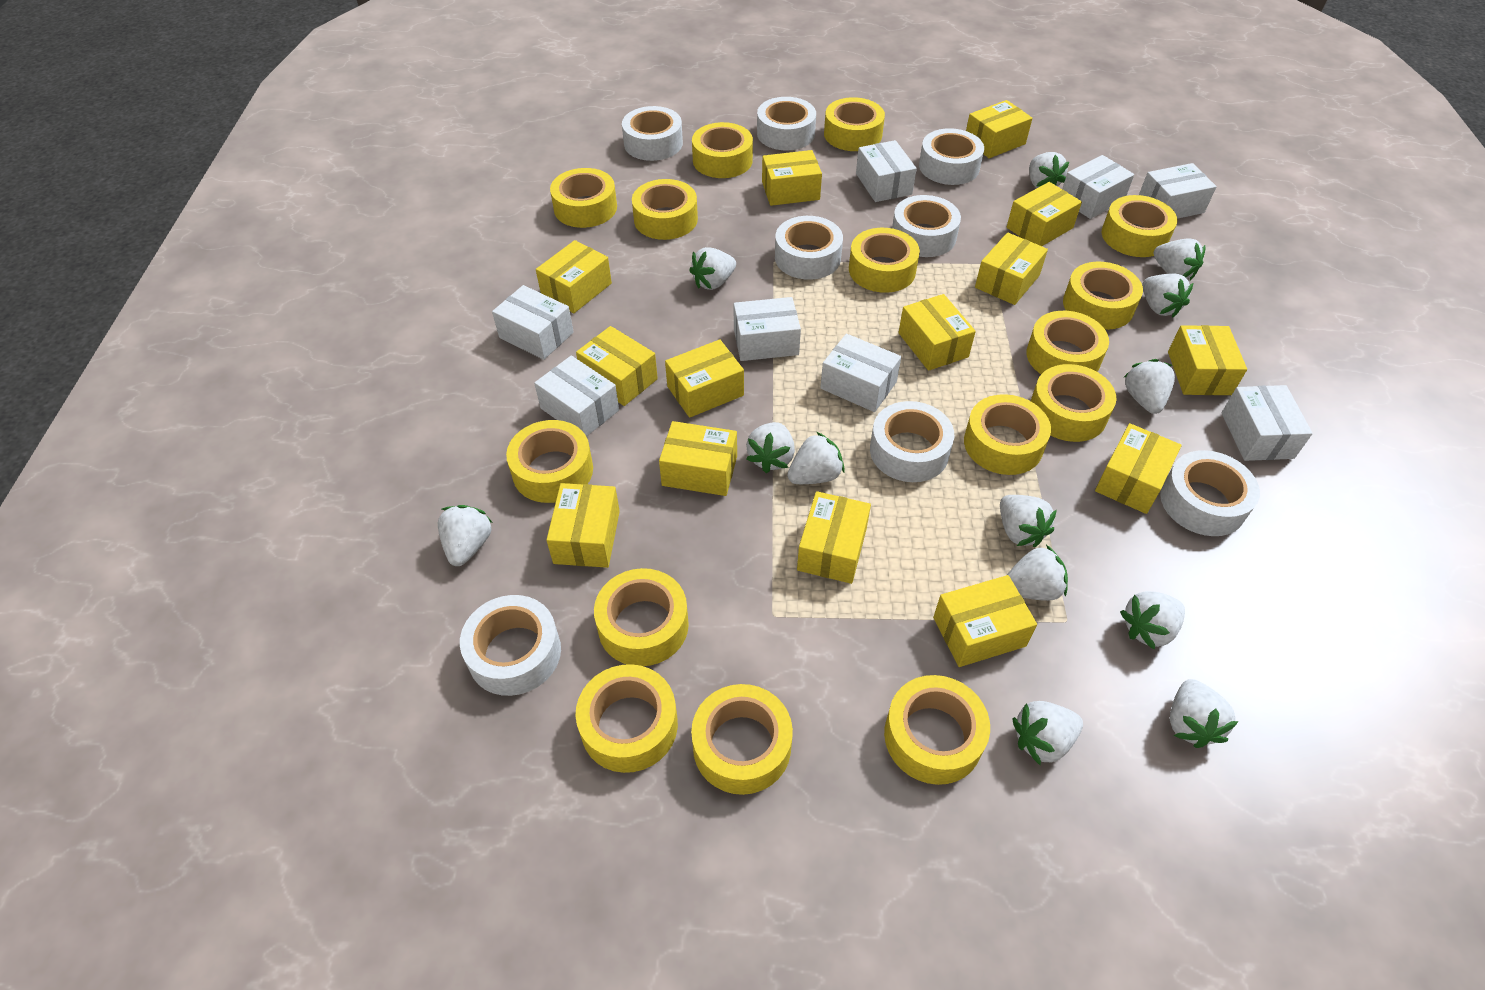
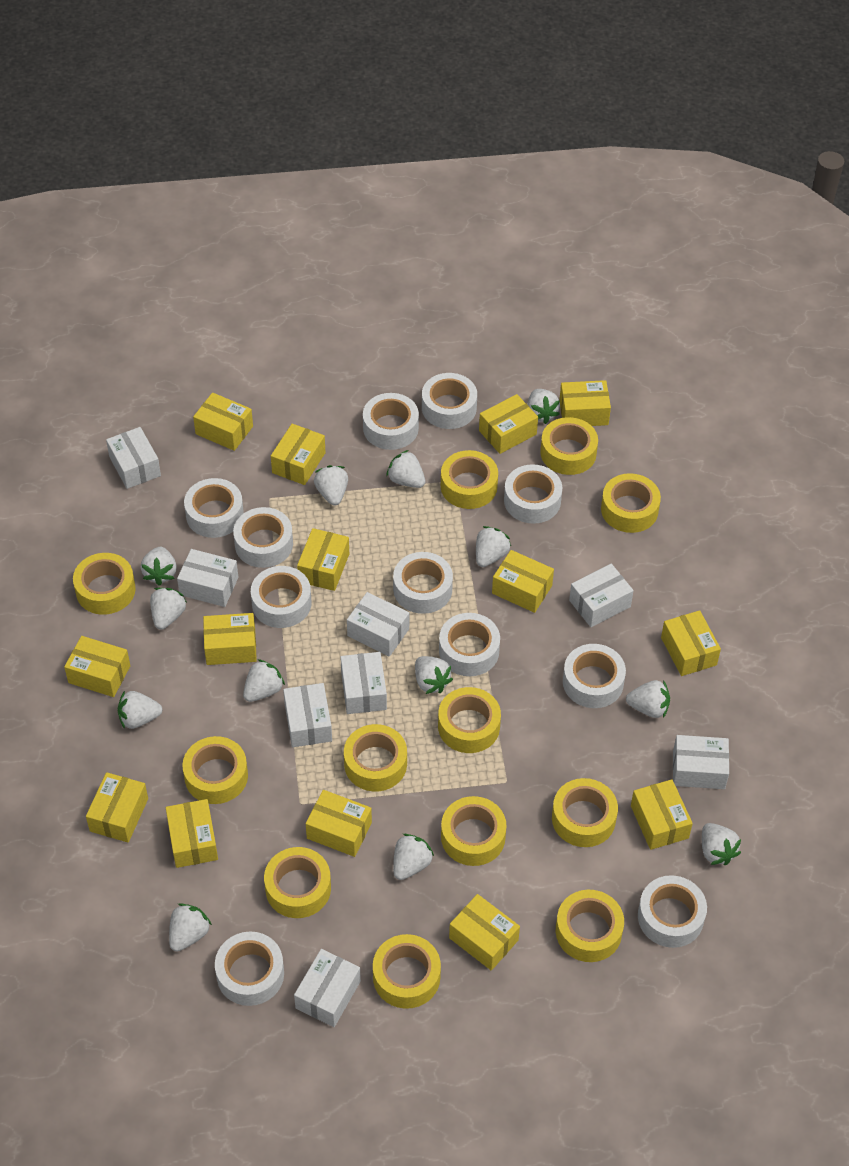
white tape: [460,595,561,696] [622,106,683,161] [757,97,816,150] [775,216,843,280] [870,401,954,482] [892,195,961,257] [919,128,984,185] [1160,450,1260,536] = 8 -> [184,478,244,538] [215,932,284,1006] [233,507,293,568] [251,566,311,628] [363,393,419,450] [393,552,453,614] [422,373,477,429] [439,613,500,676] [504,464,562,524] [563,644,626,708] [638,875,707,948] = 11
yellow tape: [506,420,593,503] [550,168,617,228] [575,664,678,773] [594,568,689,666] [632,179,698,240] [691,684,793,795] [692,122,753,178] [824,97,885,151] [849,228,920,293] [884,675,990,785] [964,394,1051,475] [1027,311,1109,374] [1031,364,1116,442] [1063,262,1143,330] [1102,195,1177,257] = 15 -> [73,553,136,615] [182,736,248,804] [264,847,331,918] [344,724,407,792] [373,934,441,1009] [438,687,501,753] [441,450,498,509] [441,796,507,866] [540,417,598,475] [552,778,618,847] [556,890,624,962] [601,473,661,533] = 12

